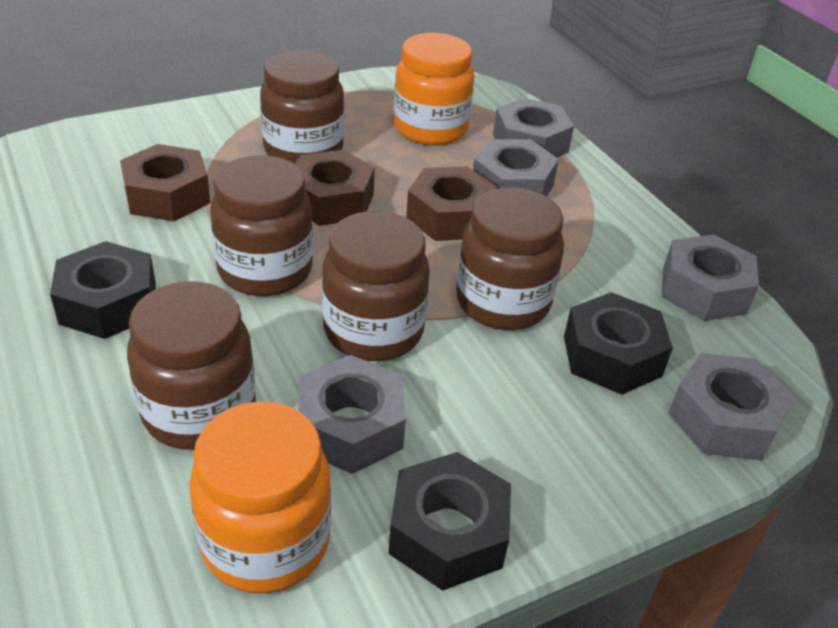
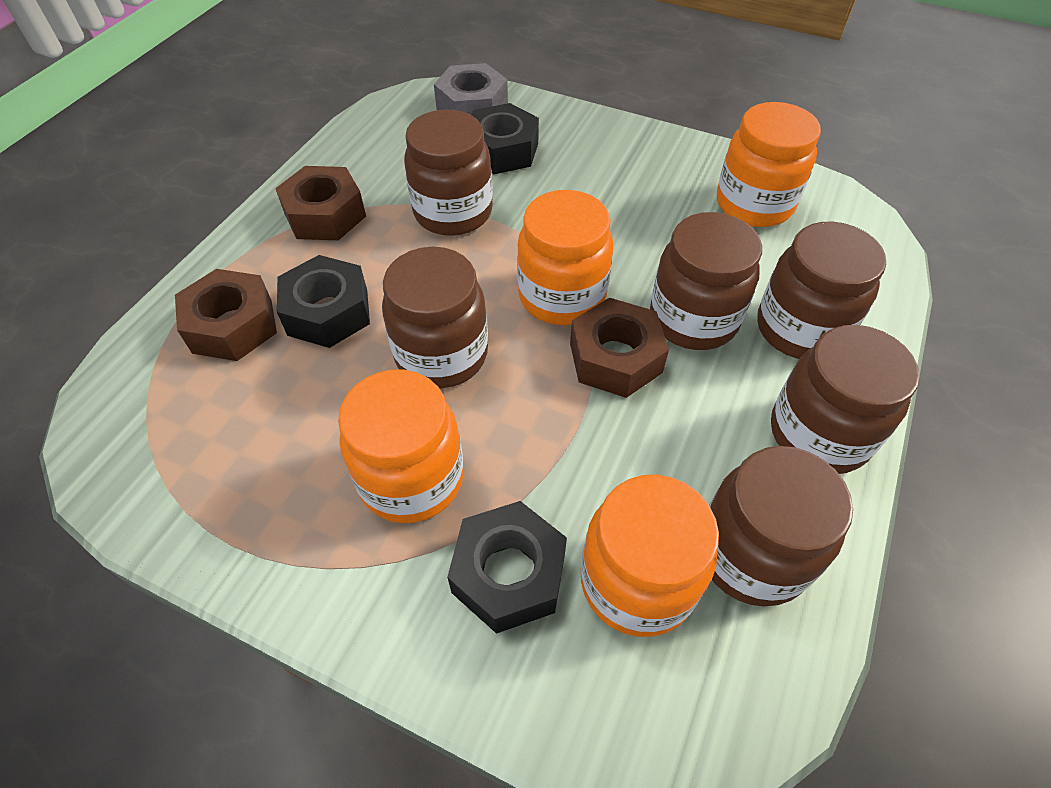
brown jar: [127,281,256,450] [210,155,313,296] [260,50,344,164] [322,211,430,361] [456,187,564,330] = 5 -> [382,247,488,388] [404,110,493,236] [650,212,762,350] [709,446,853,607] [757,222,886,359] [771,325,920,474] = 6
grey nut: [299,355,406,474] [473,139,559,196] [493,98,574,157] [662,234,759,321] [669,353,795,460] = 5 -> [434,63,508,115] = 1
orange jar: [189,402,331,593] [394,33,474,145] = 2 -> [338,370,463,523] [517,190,613,325] [581,474,719,637] [717,102,821,227] = 4

